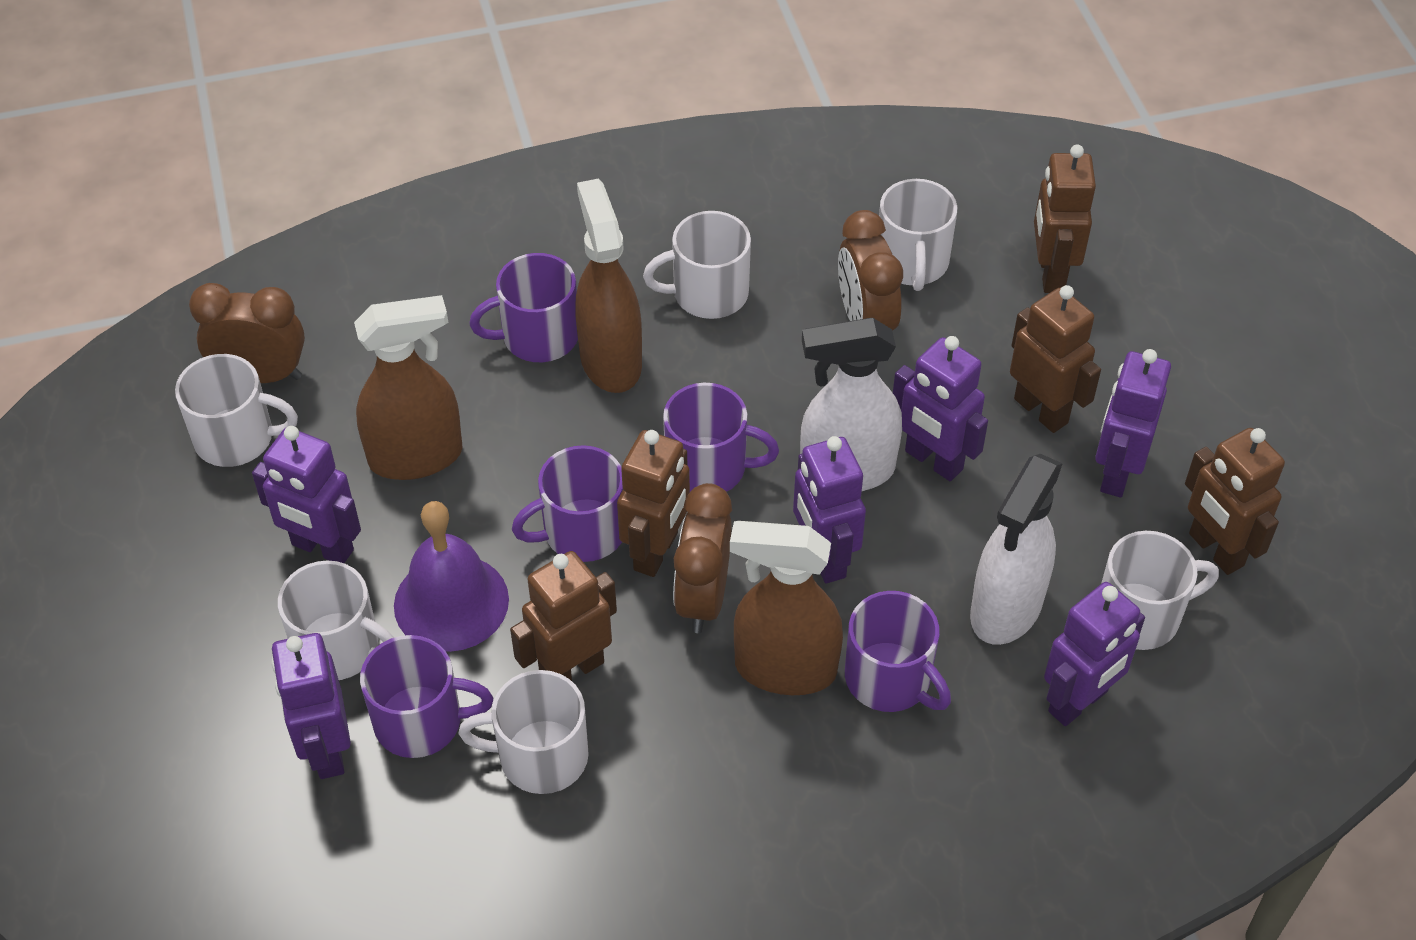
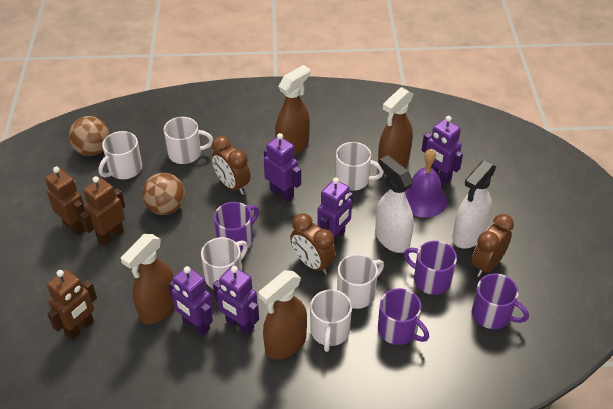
brown ball: none = 0 -> [69,116,110,156] [142,173,185,215] = 2
brown robot: [510,551,617,681] [617,430,690,577] [1010,285,1101,433] [1034,144,1096,293] [1185,428,1285,575] = 5 -> [45,166,85,236] [47,269,97,340] [80,176,125,246] = 3
brown spray bottle: [354,295,462,480] [575,179,642,393] [730,521,843,695] = 3 -> [121,234,175,324] [259,270,307,360] [275,65,310,155] [378,87,413,167] = 4
purple mug: [360,635,493,758] [469,253,578,362] [512,445,623,562] [663,383,779,492] [845,591,951,712] = 5 -> [214,202,259,252] [378,288,429,345] [404,241,457,295] [472,273,529,329] = 4
purple robot: [252,426,361,563] [271,633,351,779] [793,436,866,583] [893,336,988,481] [1044,582,1145,726] [1095,349,1171,497] = 6 -> [169,266,213,335] [213,266,259,334] [264,133,301,202] [317,177,353,243] [422,116,463,184] = 5

